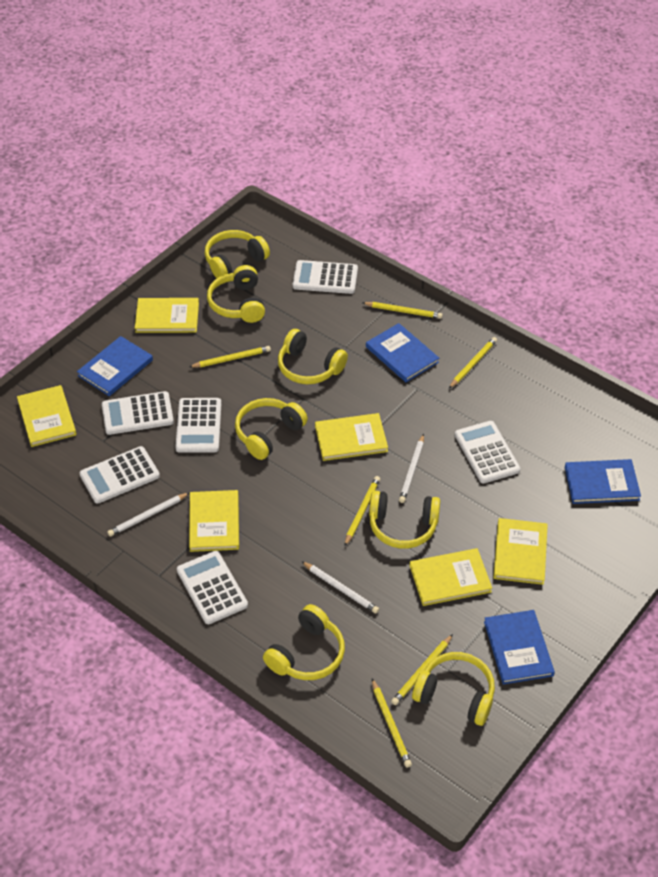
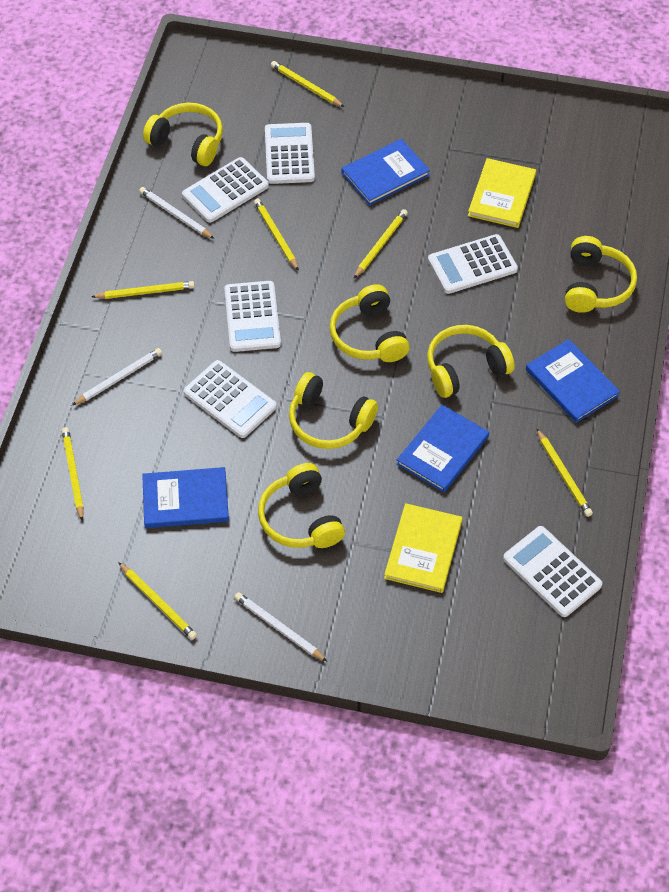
yellow book: [17,385,76,447] [135,298,199,333] [189,490,239,552] [315,413,388,461] [410,548,492,606] [493,518,548,585] = 6 -> [384,503,462,593] [468,158,536,228] = 2
yellow headphones: [204,230,270,278] [207,265,265,323] [235,398,308,460] [263,604,345,680] [278,329,348,384] [369,491,440,549] [412,652,495,726] = 7 -> [143,103,223,166] [258,463,345,548] [289,372,378,449] [330,284,410,362] [427,325,515,398] [565,236,637,313] = 6
yellow pencil: [189,346,271,368] [344,476,380,546] [363,302,443,319] [372,679,412,768] [391,634,453,705] [449,337,497,388] = 6 -> [62,427,84,521] [91,281,195,299] [118,562,197,640] [254,198,299,271] [271,61,344,107] [354,209,408,278] [536,428,593,517] = 7

